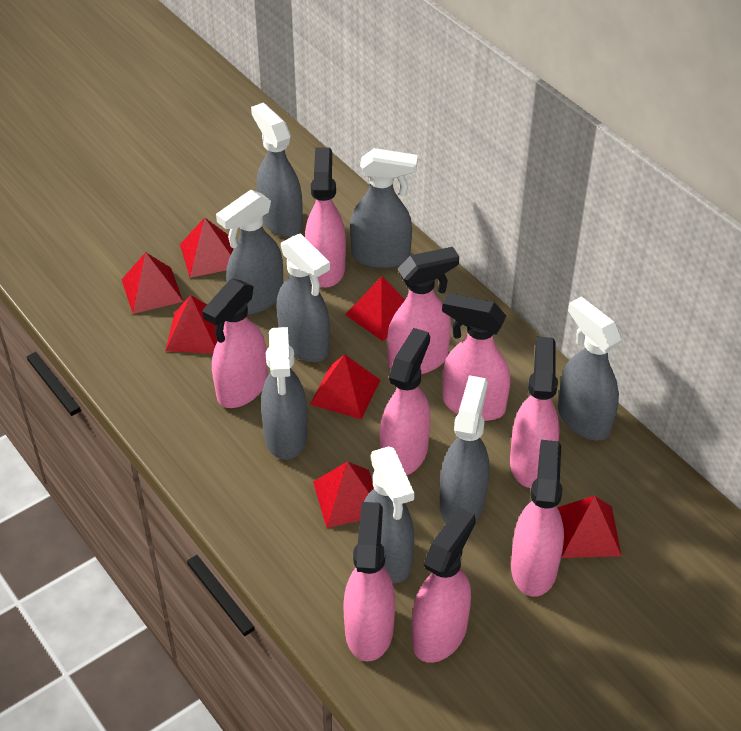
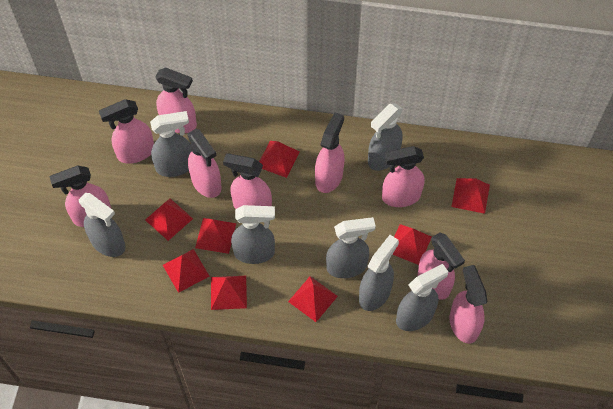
grey spray bottle: [216,190,283,315] [251,103,303,237] [261,327,307,460] [276,233,330,362] [350,148,418,269] [364,446,414,583] [440,375,489,523] [558,296,622,441] = 8 -> [79,193,126,257] [150,111,192,177] [231,205,275,264] [326,217,376,278] [359,235,399,311] [368,103,403,171] [396,264,448,331] = 7
red pyramid: [121,252,183,314] [165,295,217,354] [180,218,233,278] [310,354,380,419] [313,462,374,528] [345,276,405,341] [557,496,621,558] = 7 -> [145,199,193,241] [163,249,209,293] [195,218,236,254] [211,276,247,310] [259,141,300,178] [288,276,338,322] [392,224,432,265] [451,178,490,214] = 8

